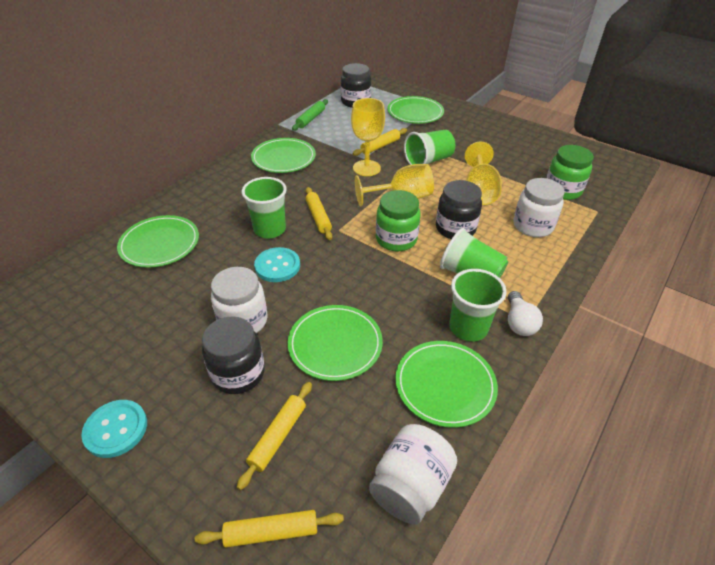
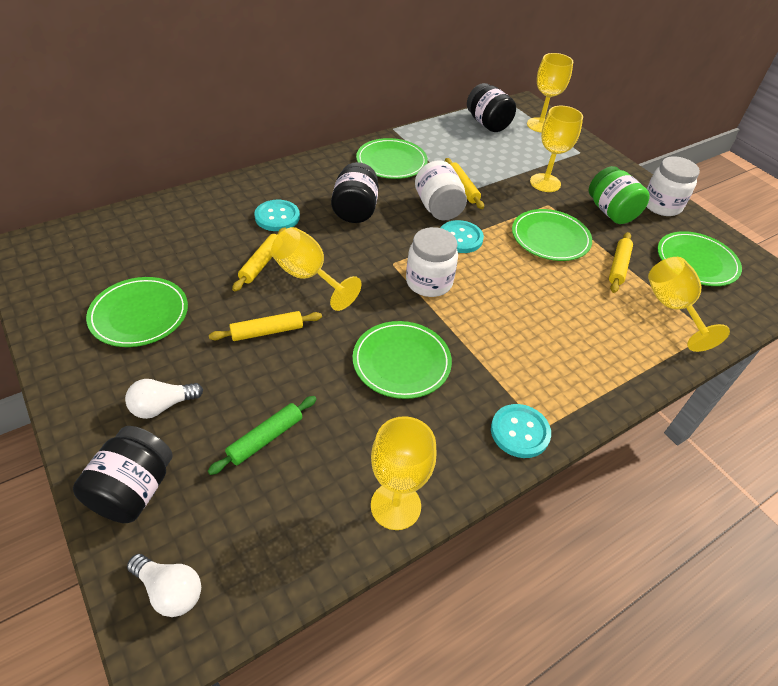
green cup: [242,177,287,239] [404,130,455,165] [440,228,508,278] [449,269,507,342] = 4 -> none = 0
green jar: [376,190,420,251] [546,145,594,200] = 2 -> [589,166,650,224] = 1
turquoise button: [81,400,147,458] [254,247,300,282] = 2 -> [254,200,300,231] [441,220,484,253] [491,404,551,458] = 3
white light bulb: [508,291,543,336] = 1 -> [125,379,203,419] [127,554,201,617] = 2
yellow goblet: [351,98,385,176] [355,164,434,207] [465,142,502,205] = 3 -> [271,227,362,311] [371,416,436,530] [527,53,573,133] [530,106,583,192] [648,257,730,352] = 5

